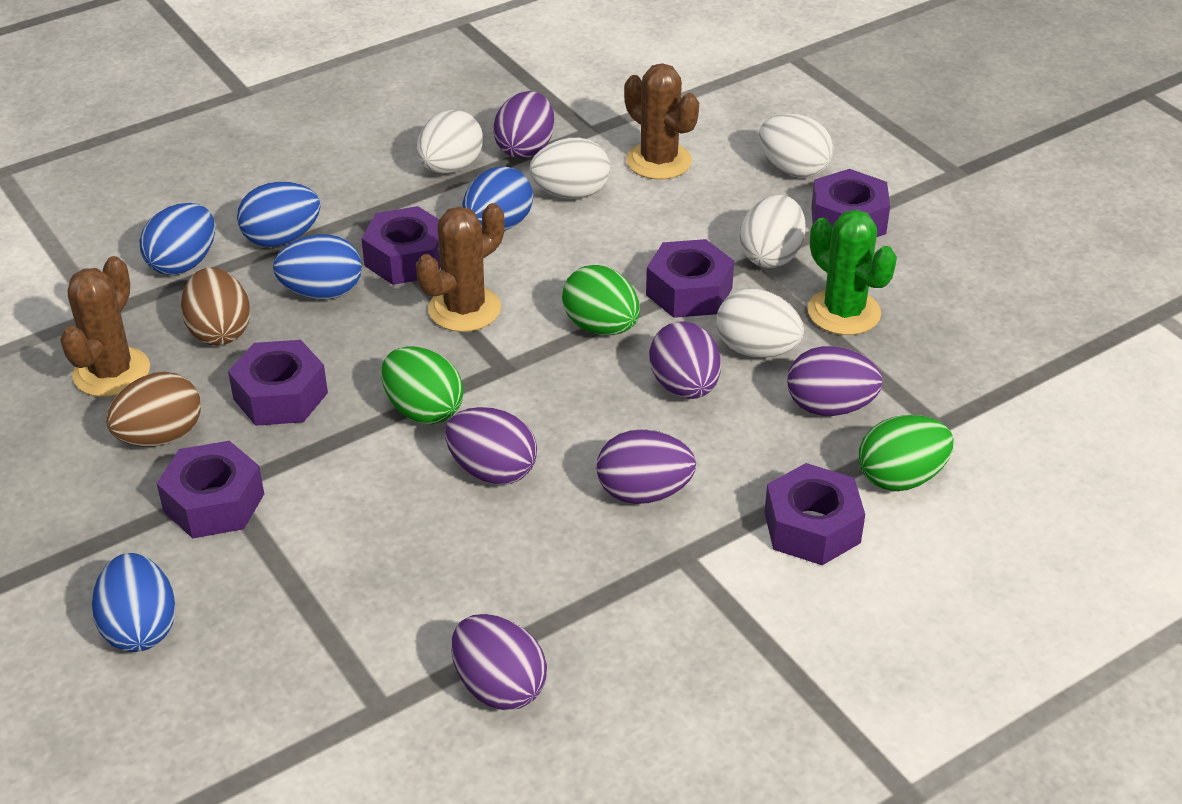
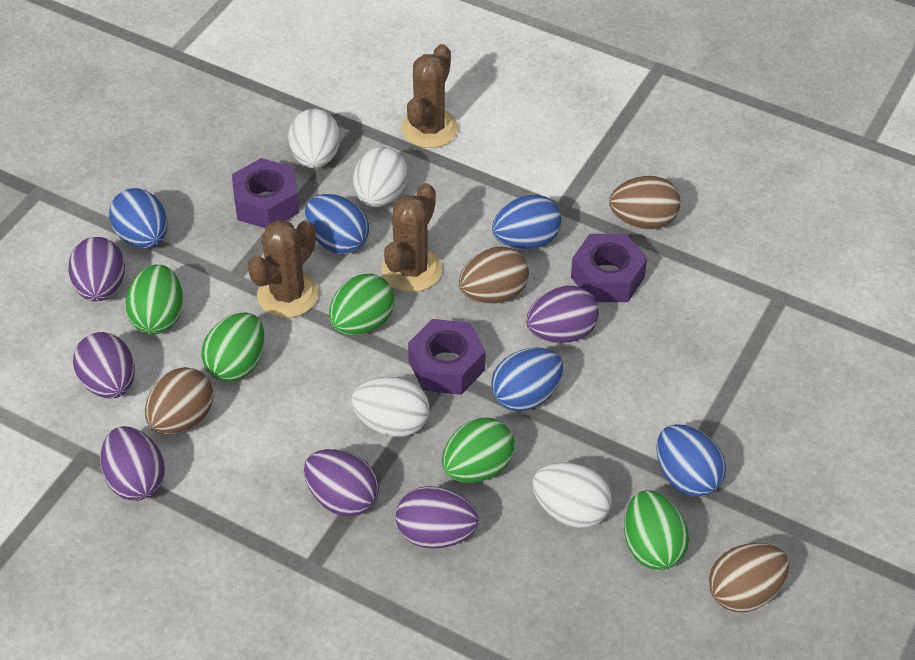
brown egg: [106,372,201,446] [181,267,250,345] = 2 -> [145,367,213,435] [459,247,529,304] [609,176,681,229] [709,543,789,612] = 4
green cactus: [808,209,897,335] = 1 -> none = 0
green egg: [381,346,463,424] [562,265,640,335] [859,415,954,491] = 3 -> [125,264,183,334] [201,312,265,382] [329,274,395,335] [442,418,515,483] [624,490,689,570] = 5
purple nut: [157,441,264,539] [228,340,328,426] [361,206,441,285] [646,239,734,318] [764,463,865,565] [811,169,890,237] = 6 -> [232,158,299,228] [408,319,486,395] [571,234,647,302] = 3
white egg: [417,110,483,174] [530,138,610,199] [717,289,804,358] [739,195,806,268] [759,114,834,178] = 5 -> [288,109,340,168] [351,377,430,437] [353,147,408,207] [532,462,612,528] = 4

